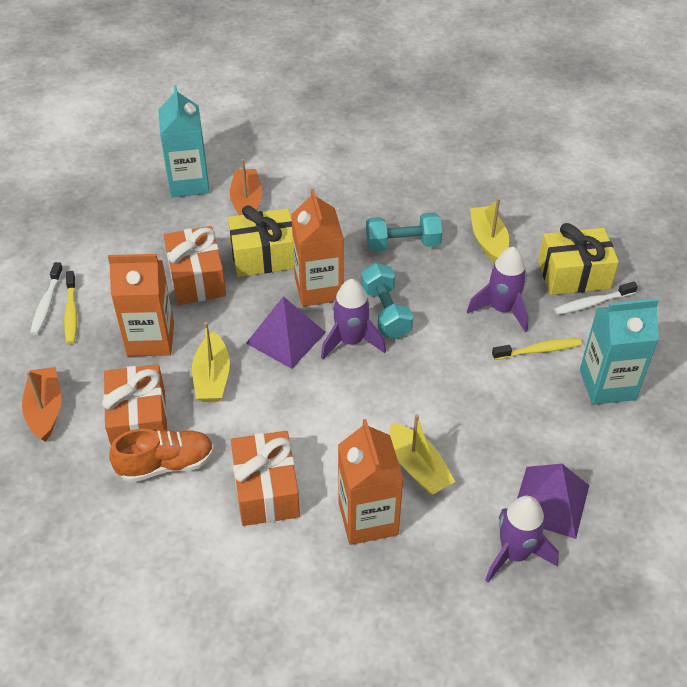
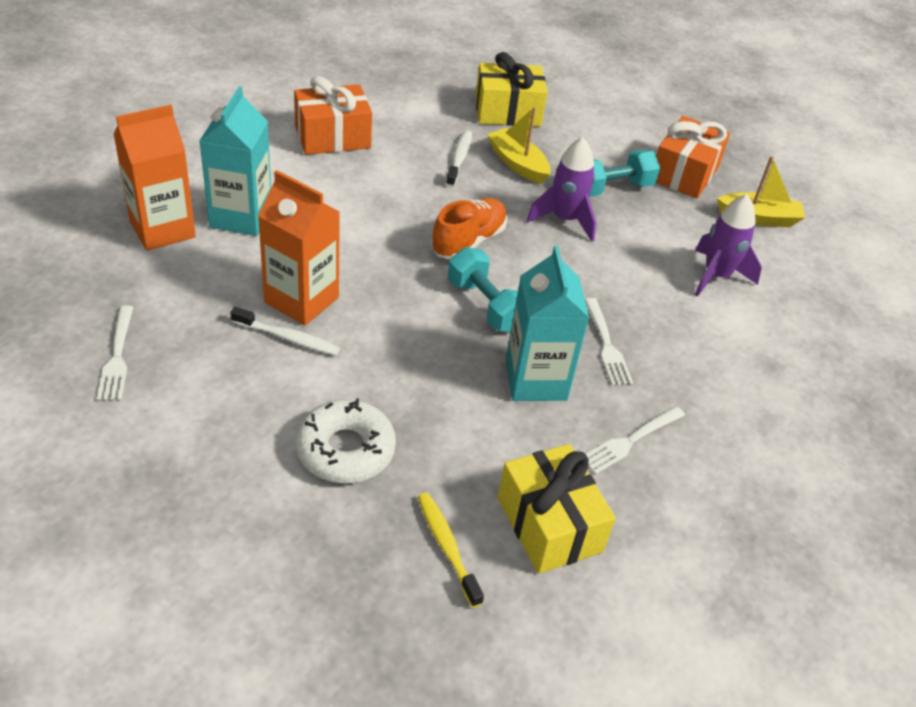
orange boat: [22,367,62,441] [230,159,262,215] = 2 -> none = 0
orange carton: [108,254,174,356] [291,189,344,307] [338,419,404,545] = 3 -> [113,105,196,251] [258,170,340,326] = 2
orange gift: [102,364,167,445] [164,226,226,305] [231,431,300,526] = 3 -> [294,76,372,155] [656,116,730,198] = 2
purple pyramid: [246,296,326,369] [517,464,589,539] = 2 -> none = 0
purple rocket: [321,279,386,360] [467,246,529,332] [485,495,559,582] = 3 -> [527,137,596,242] [695,194,762,297] = 2
white donut: none = 0 -> [296,398,396,483] = 1
white fork: none = 0 -> [97,305,134,400] [585,298,633,386] [586,406,685,474] = 3
yellow boat: [192,322,230,402] [390,414,455,495] [470,198,509,263] = 3 -> [487,107,551,184] [717,156,805,227] = 2
yellow toothbrush: [64,271,77,344] [492,338,582,360] = 2 -> [418,493,484,608] = 1

